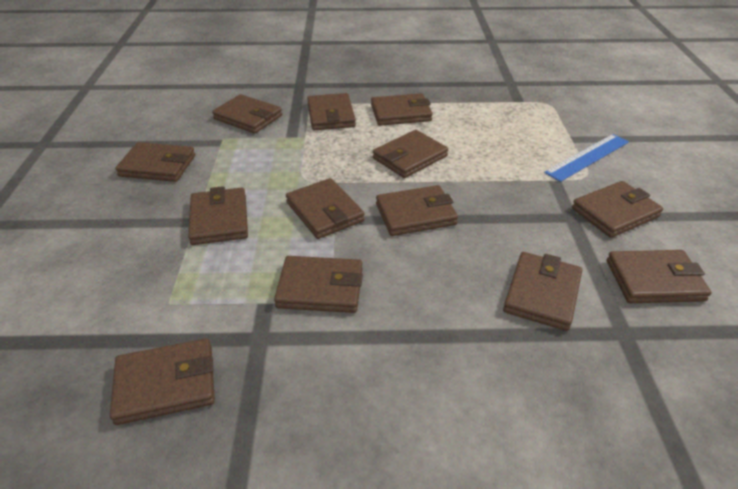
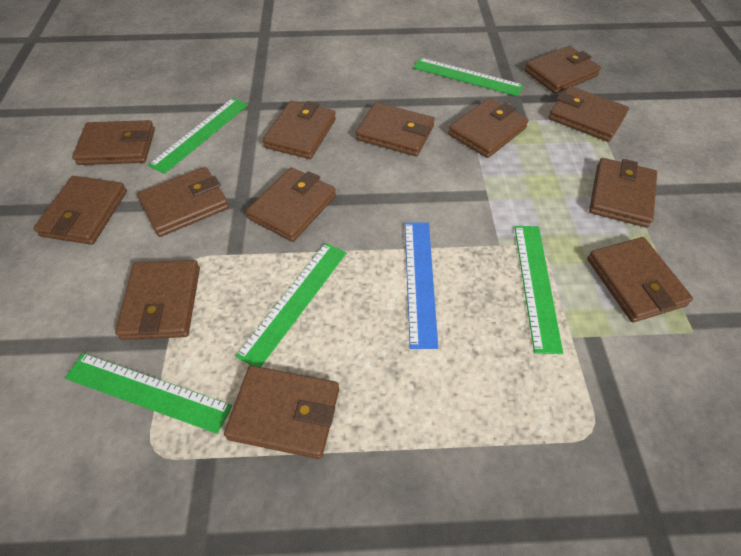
green ruler: none = 0 -> [65,353,232,434] [148,98,248,174] [235,243,346,367] [413,58,524,96] [514,226,563,354] = 5

